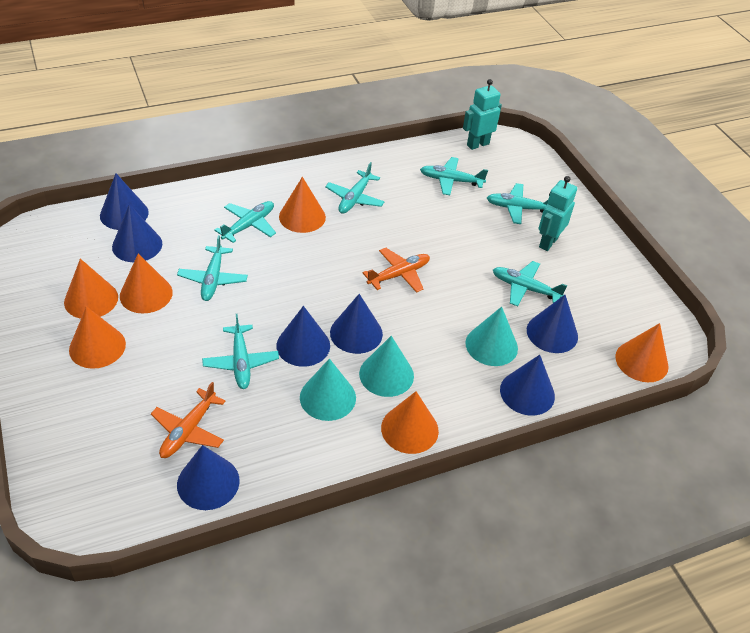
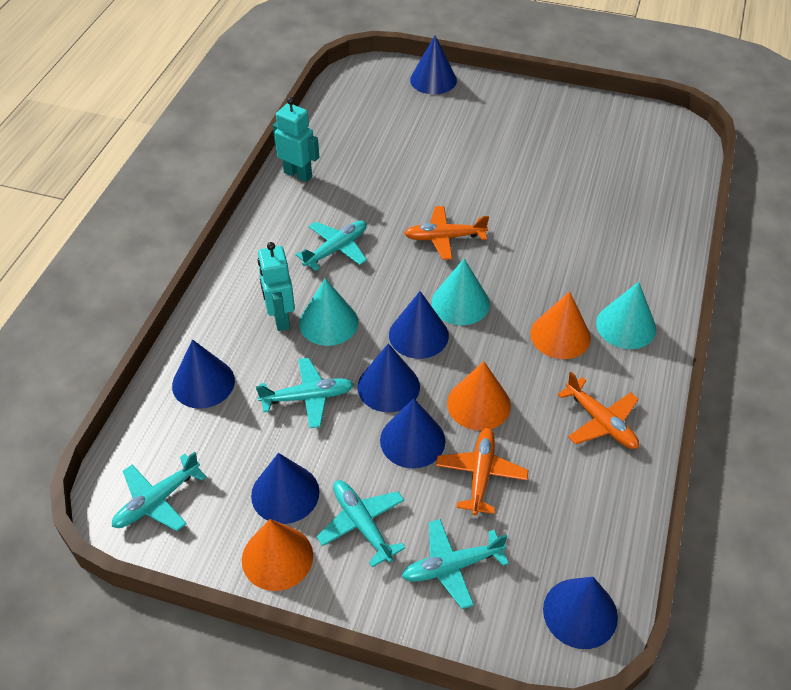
orange cone: [64,259,118,319] [69,306,126,369] [120,254,173,313] [279,177,326,233] [381,391,439,454] [615,323,669,382] = 6 -> [242,519,313,591] [447,361,511,431] [530,291,591,359] = 3
orange plane: [151,382,226,458] [362,248,430,293] = 2 -> [404,206,489,260] [436,428,529,516] [557,372,639,449] = 3
turquoise plane: [177,235,248,301] [202,314,279,389] [214,201,276,243] [325,162,385,214] [420,157,488,195] [487,183,548,224] [493,261,567,307] = 7 -> [112,452,207,531] [256,358,354,428] [295,221,367,271] [316,480,405,567] [401,519,509,609] = 5

